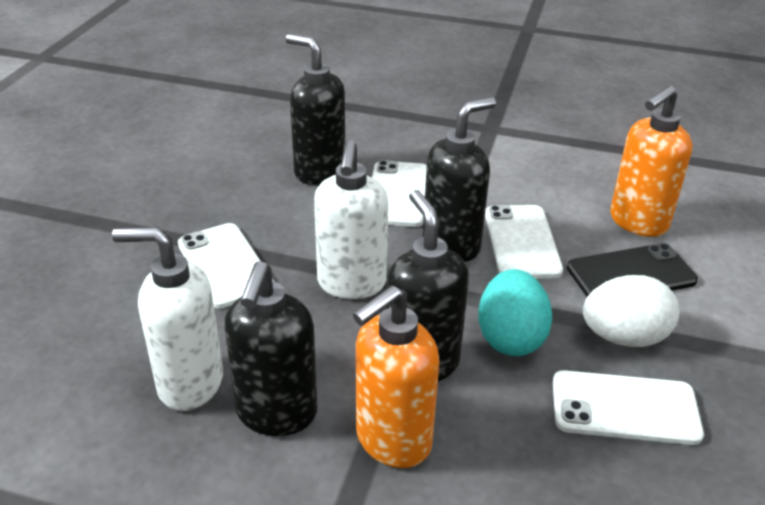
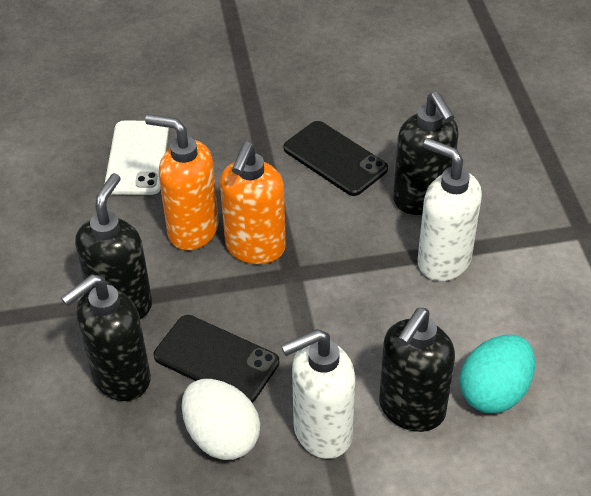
black phone: [567,243,698,297] = 1 -> [154,315,280,403] [283,121,388,196] = 2
white phone: [178,223,274,308] [372,160,427,227] [485,205,563,279] [553,370,704,445] = 4 -> [105,121,169,195] = 1

